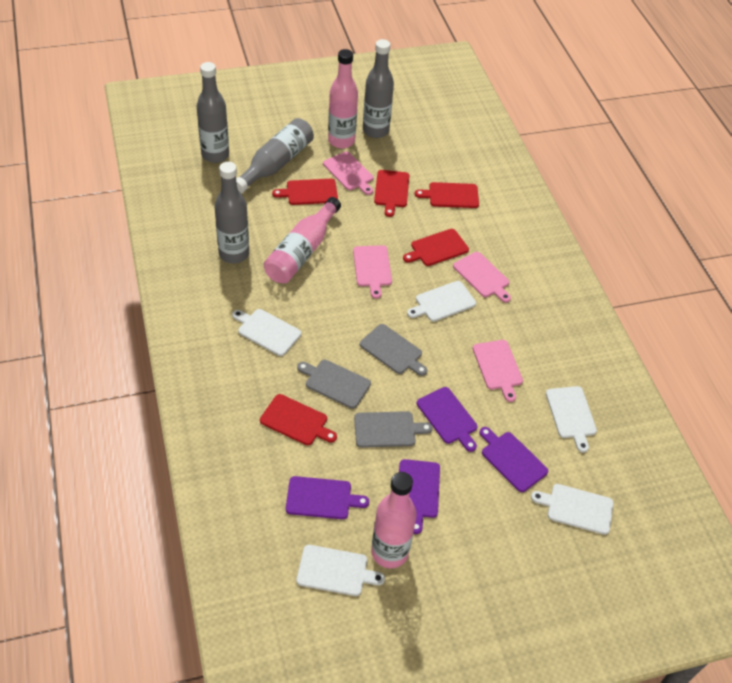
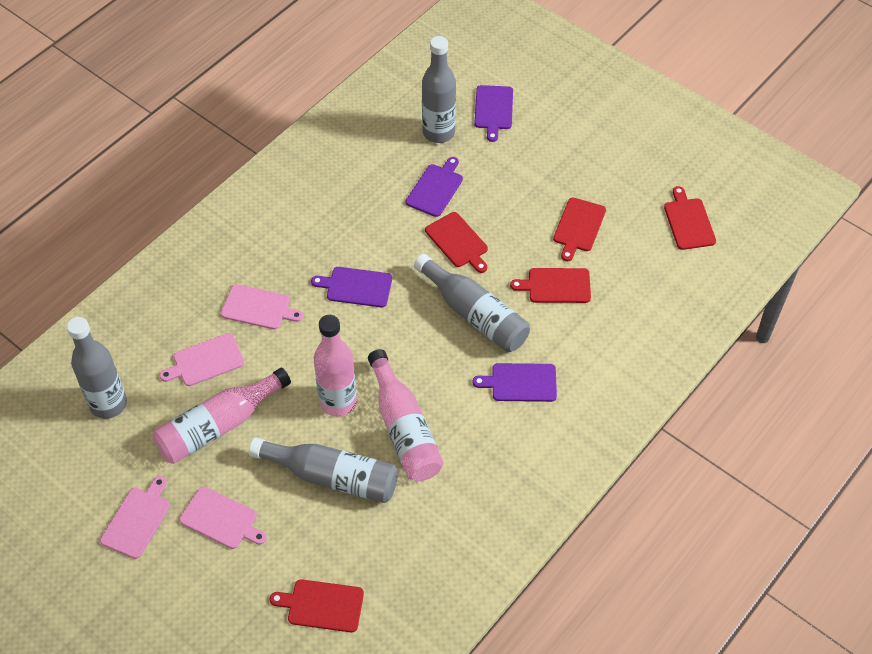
grey cutting board: [297,360,371,409] [354,411,433,448] [360,324,427,376] = 3 -> none = 0
white cutting board: [232,309,301,356] [297,545,385,596] [407,281,476,322] [531,484,614,535] [546,386,597,453] = 5 -> none = 0

